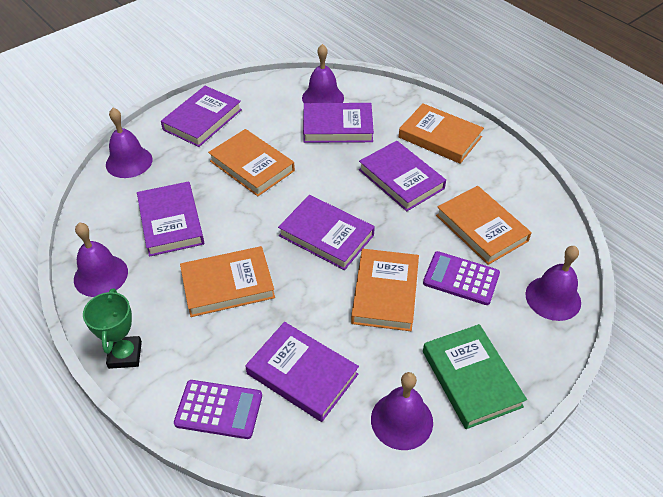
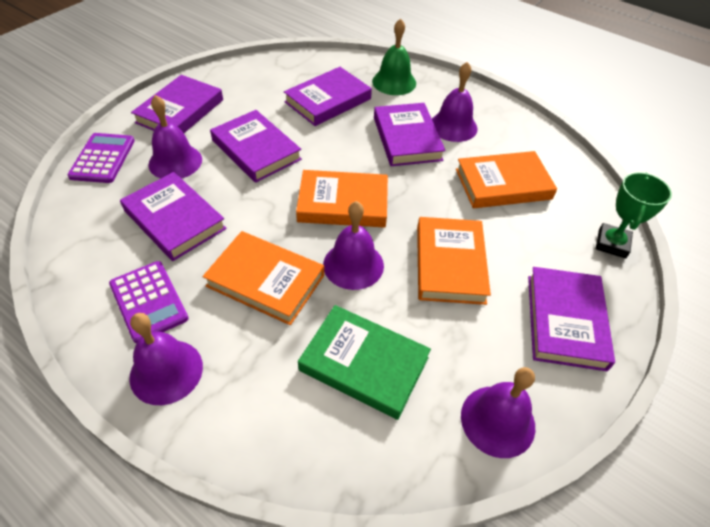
green bell: none = 0 -> [372,18,416,95] = 1
orange book: [180,246,275,317] [208,129,295,196] [351,249,419,331] [399,103,484,164] [436,186,532,265] = 5 -> [203,231,324,325] [296,170,388,227] [417,217,491,305] [456,151,557,208] = 4

